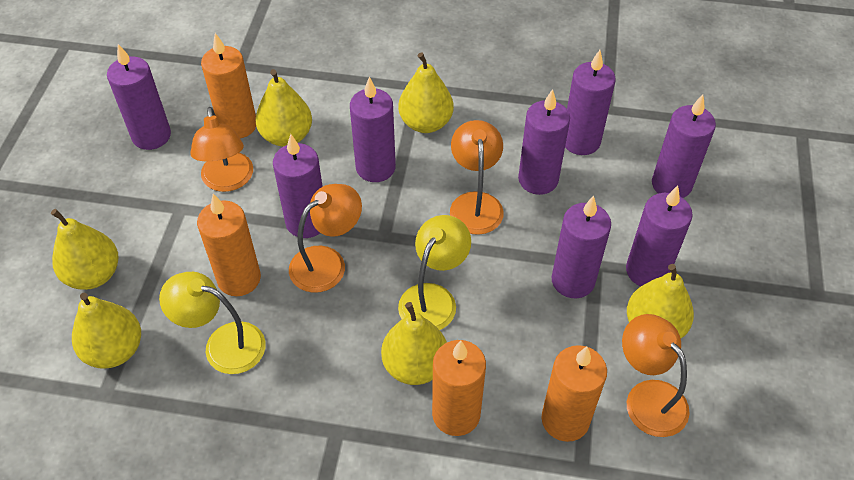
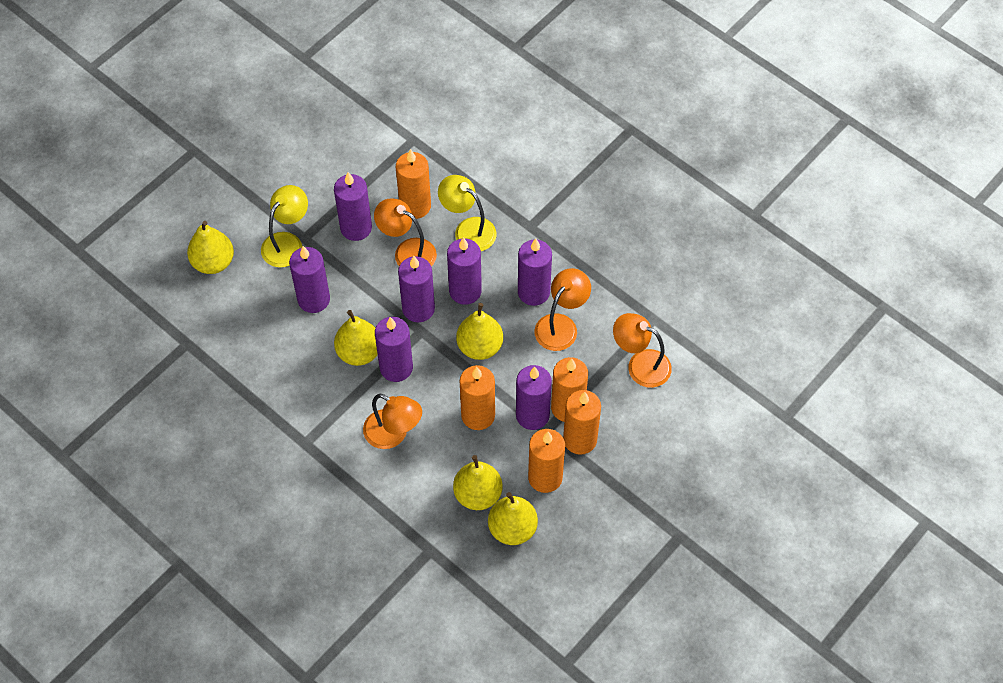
orange candle: [197,194,261,296] [201,33,256,139] [432,340,486,436] [541,345,607,442] = 4 -> [396,149,431,219] [460,365,495,430] [528,429,565,493] [551,357,588,422] [563,390,601,455] = 5
purple candle: [107,44,171,150] [273,134,323,238] [350,77,396,182] [518,89,570,195] [552,196,611,298] [565,50,616,155] [626,185,693,286] [652,95,716,198] = 8 -> [289,246,330,313] [334,172,372,241] [375,317,413,382] [398,256,435,322] [447,237,482,305] [516,365,552,430] [518,238,552,306] = 7
yellow pear: [51,209,118,290] [72,292,141,369] [256,69,312,147] [381,302,447,385] [398,52,454,133] [627,264,694,338] = 6 -> [187,221,234,274] [334,310,378,366] [453,455,503,510] [456,303,503,360] [488,492,538,545] = 5

